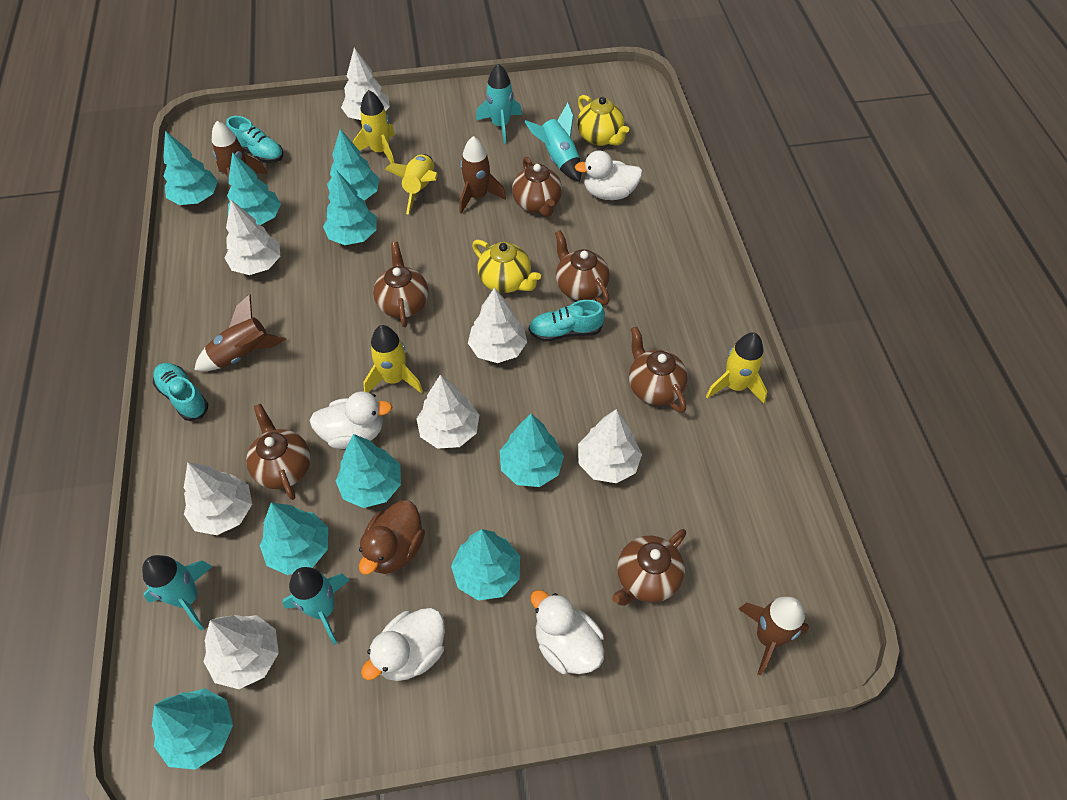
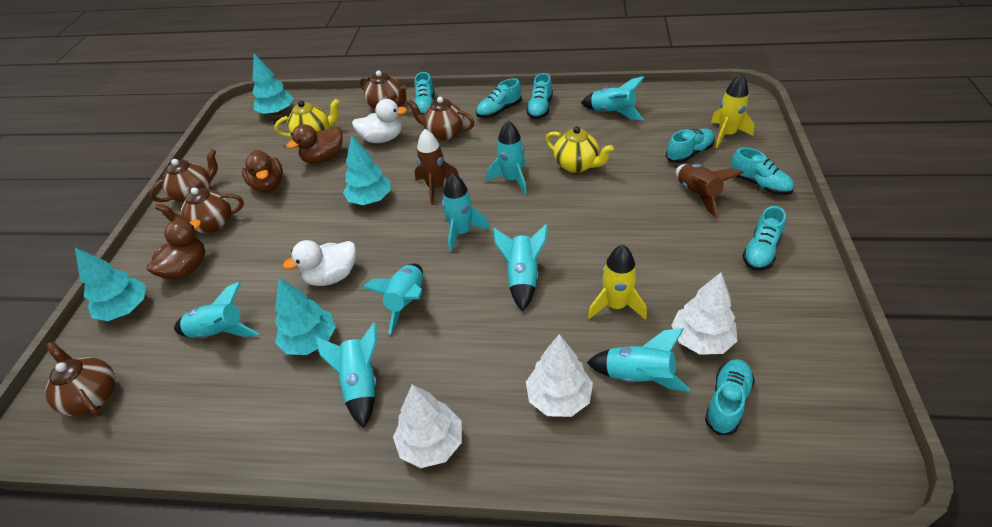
brown duck: [359,500,425,575] = 1 -> [147,219,205,280] [242,150,283,192] [286,124,342,164] = 3
brown rocket: [194,294,287,371] [212,121,268,190] [459,136,506,214] [739,597,809,676] = 4 -> [415,129,459,205] [676,163,744,218] = 2
brown teapot: [246,404,311,500] [373,242,428,327] [512,157,562,217] [555,230,610,305] [612,529,686,606] [629,326,688,413] = 6 -> [45,341,116,417] [149,149,218,202] [155,187,244,233] [360,70,407,109] [407,97,474,140] = 5
turquoise rocket: [142,555,213,630] [283,567,349,645] [476,64,522,144] [524,103,582,182] = 4 -> [174,282,259,338] [315,322,377,428] [362,264,423,334] [442,173,490,252] [486,120,527,194] [493,224,548,311] [581,76,645,120] [587,328,690,392] = 8
turquoise shoe: [153,363,208,421] [226,116,283,163] [529,300,605,342] = 3 -> [414,72,434,115] [476,78,522,118] [526,73,553,119] [666,128,715,163] [705,359,755,435] [731,147,794,195] [742,206,786,271] = 7
turquoise tree: [152,688,233,770] [163,131,218,205] [227,152,281,225] [260,502,328,575] [323,170,377,245] [327,129,379,201] [336,434,401,508] [451,529,520,601] [500,414,564,487] = 9 -> [75,248,146,321] [252,53,294,115] [275,278,336,355] [343,135,391,205] = 4
white duck: [309,391,392,449] [361,608,445,681] [531,590,604,674] [574,150,643,200] = 4 -> [283,240,356,286] [352,99,407,143] = 2
white tree: [184,462,252,535] [204,615,279,689] [225,200,280,275] [341,48,390,120] [416,375,479,449] [468,287,527,363] [578,409,642,483] = 7 -> [393,384,462,468] [526,334,593,417] [671,273,737,355] = 3
yellow rocket: [353,90,395,163] [363,325,423,393] [385,154,438,215] [706,332,767,403] = 4 -> [588,245,647,320] [711,74,754,148] = 2

